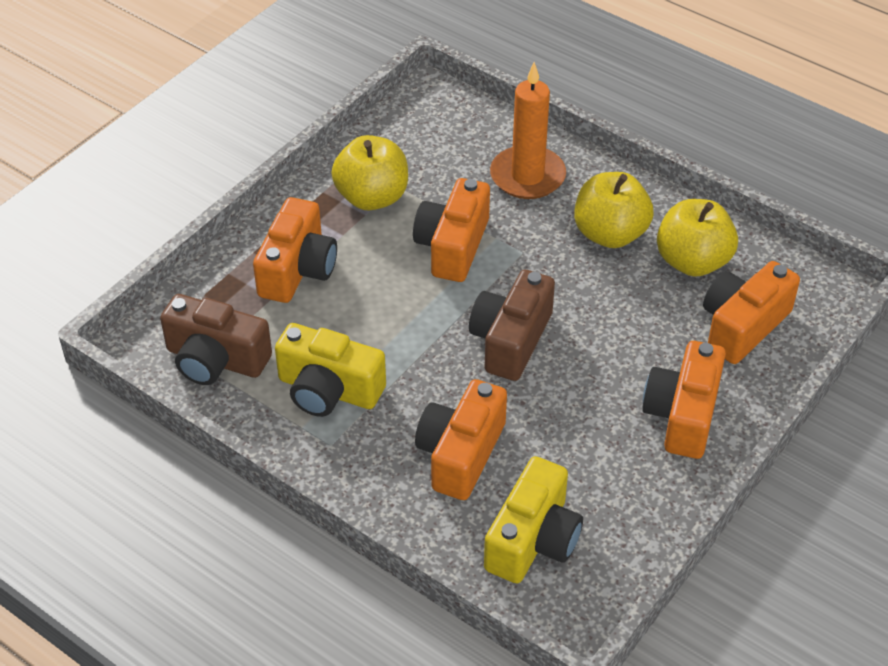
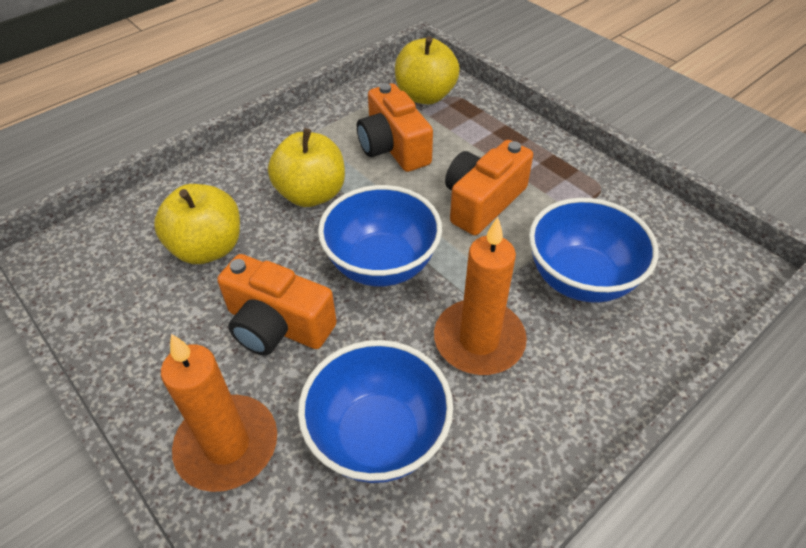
blue bowl: none = 0 -> [298,340,453,483] [318,185,442,286] [529,198,659,303] = 3
brown camera: [160,294,272,385] [469,270,555,381] = 2 -> none = 0
orange camera: [253,197,337,303] [413,178,490,282] [415,379,507,500] [642,341,726,459] [703,261,800,364] = 5 -> [217,254,337,356] [357,83,433,172] [445,140,533,235] = 3
orange candle: [490,62,566,199] = 1 -> [161,334,277,492] [434,217,527,375] = 2
yellow camera: [275,323,386,417] [484,456,583,583] = 2 -> none = 0

